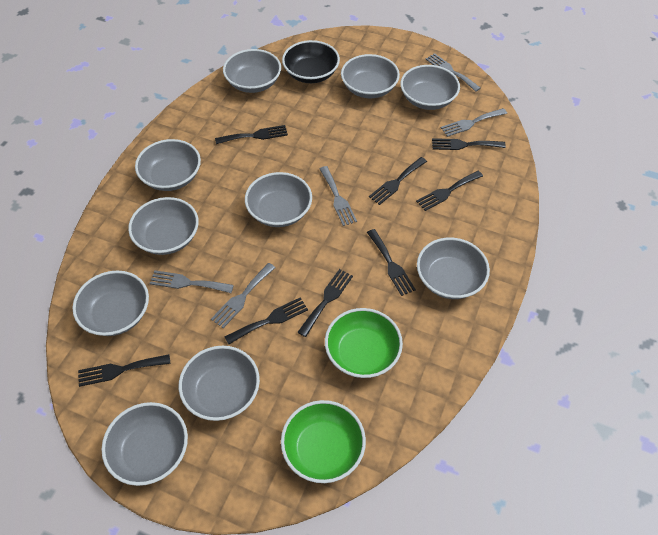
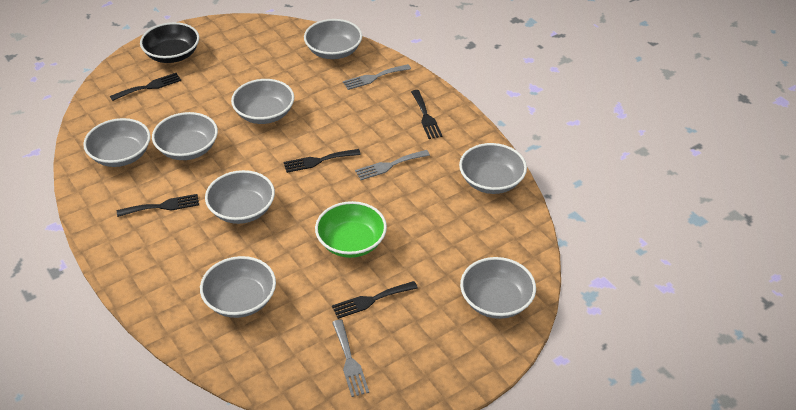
black fork: [78,354,170,387] [215,125,288,144] [224,298,308,344] [298,269,353,337] [367,229,416,296] [369,157,427,205] [416,171,483,211] [432,138,506,150] = 8 -> [110,73,181,101] [117,194,199,217] [283,149,361,173] [332,281,418,319] [411,90,442,139] = 5
green bowl: [281,400,366,483] [325,308,403,378] = 2 -> [315,201,387,258] = 1
grey bowl: [72,270,149,336] [101,402,188,486] [128,197,199,255] [135,139,201,191] [179,346,260,421] [223,49,281,93] [245,172,312,227] [341,54,400,98] [400,65,460,110] [417,238,490,299] = 10 -> [83,118,150,167] [152,112,218,160] [200,256,276,318] [205,170,275,224] [231,79,294,124] [304,19,362,59] [459,143,527,194] [460,257,536,319] = 8
grey fork: [149,270,234,293] [211,263,276,328] [319,166,357,226] [426,53,481,92] [441,108,507,137] = 5 -> [332,320,369,397] [343,64,411,90] [355,150,430,180] = 3

